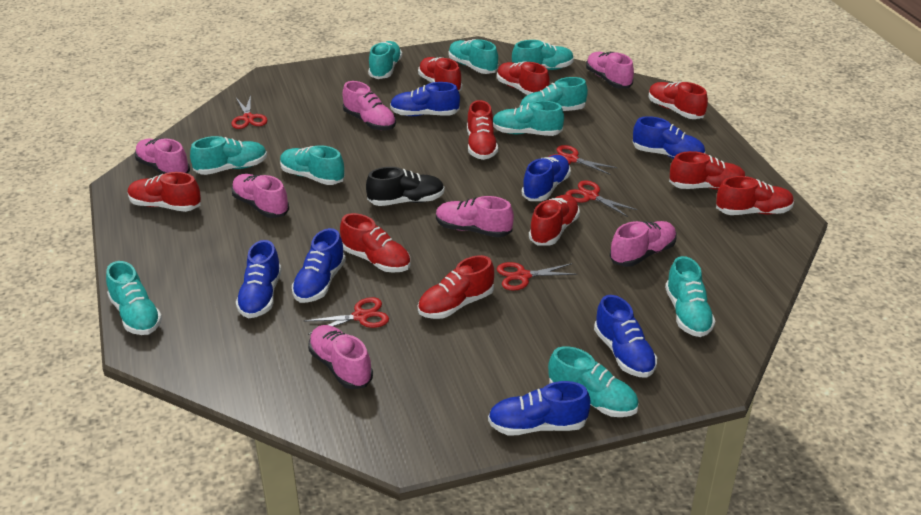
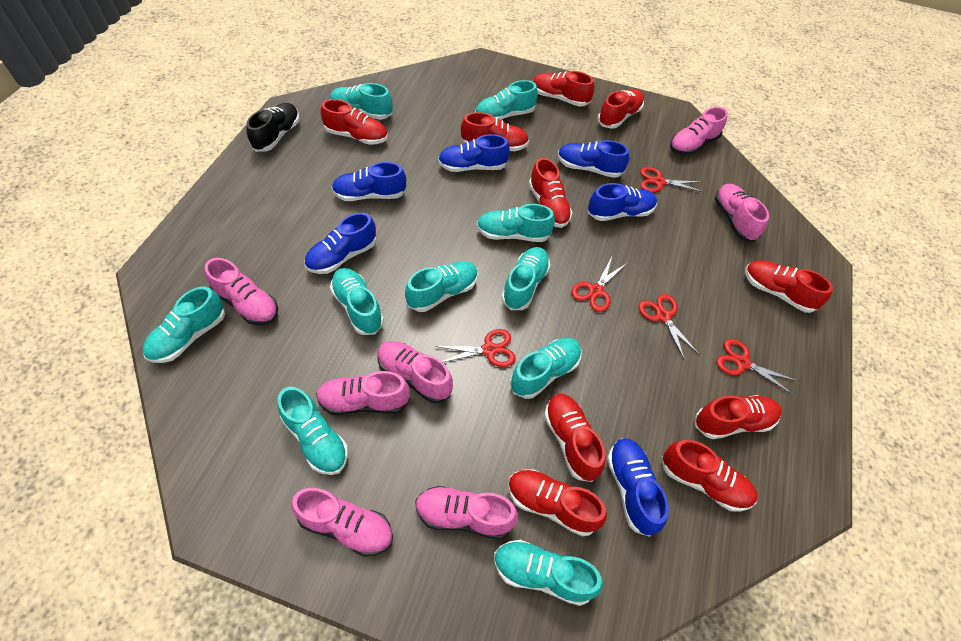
blue shoe: [236,240,282,318] [292,228,346,303] [390,82,460,116] [488,381,590,436] [522,155,571,201] [594,295,657,378] [633,116,705,159] = 7 -> [304,213,376,274] [332,162,406,201] [438,134,510,172] [558,140,629,178] [588,183,657,221] [607,438,669,537] = 6

